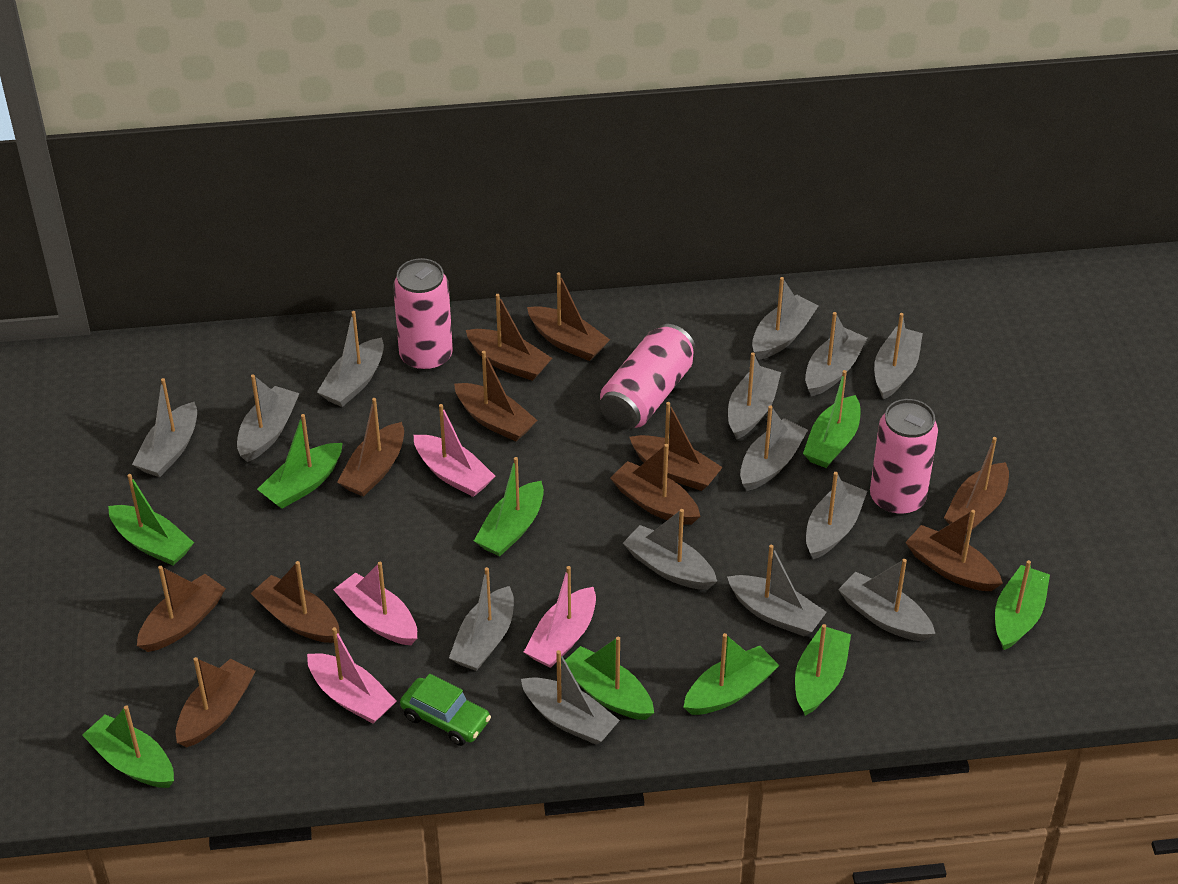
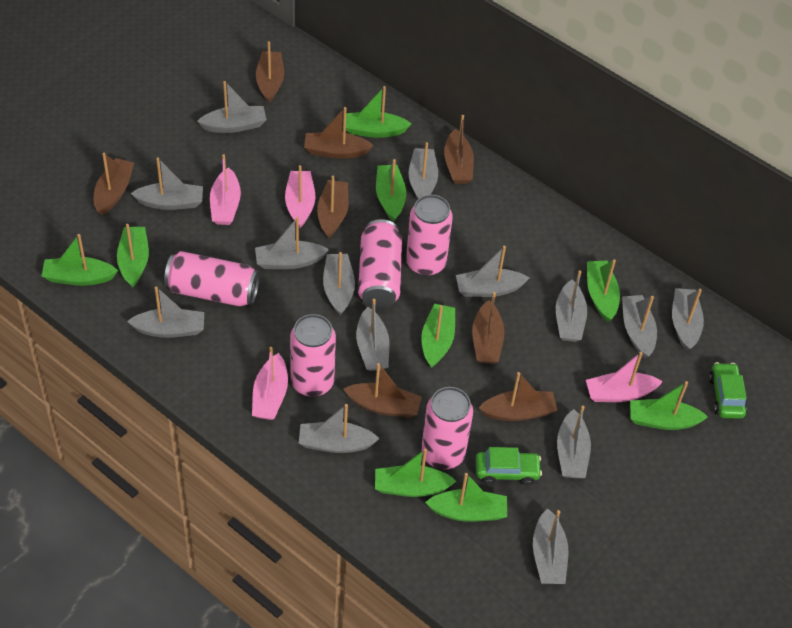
brown boat: [137,566,226,652] [176,657,256,748] [250,561,340,643] [337,398,404,497] [454,351,538,441] [466,294,552,381] [527,272,610,361] [610,444,700,525] [629,402,723,491] [905,510,1003,591] [944,437,1009,535] = 11 -> [94,153,134,215] [256,41,284,103] [304,107,374,159] [317,176,349,238] [343,363,422,418] [444,115,474,184] [472,292,505,364] [479,372,557,421] = 8
green car: [400,674,491,746] = 1 -> [475,447,542,485] [709,362,747,419] = 2
pink can: [393,258,453,372] [600,324,696,429] [870,399,938,516] = 3 -> [164,251,260,307] [290,314,336,397] [358,219,402,309] [406,195,453,276] [421,387,473,469] = 5

